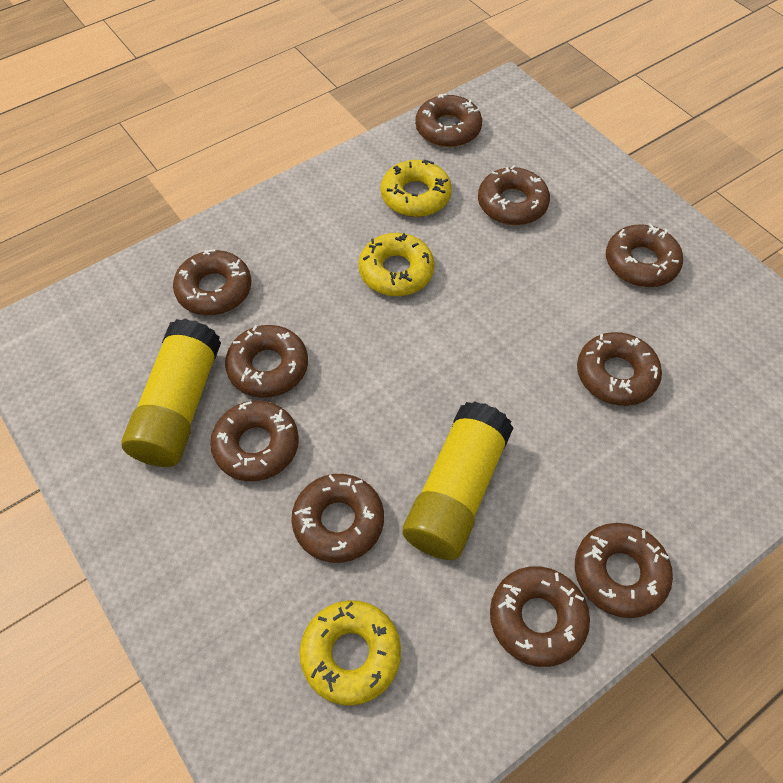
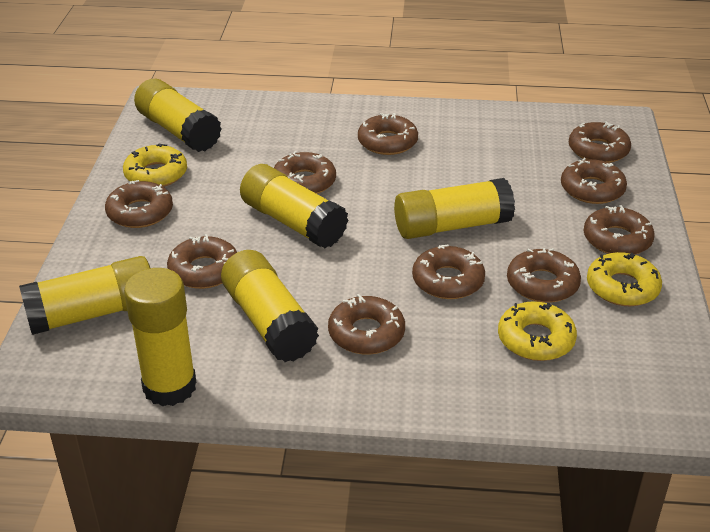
yellow glue stick: [121,319,221,467] [403,402,514,560] = 2 -> [19,256,150,335] [124,268,196,406] [134,79,222,152] [221,250,319,362] [240,164,348,248] [394,178,515,239] = 6

